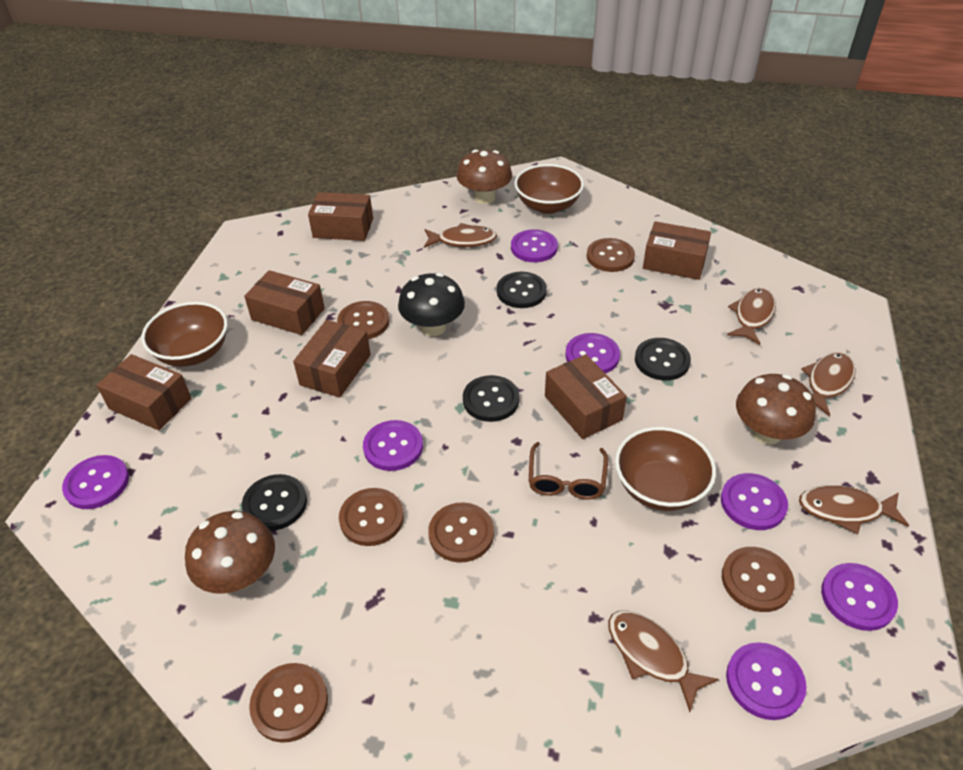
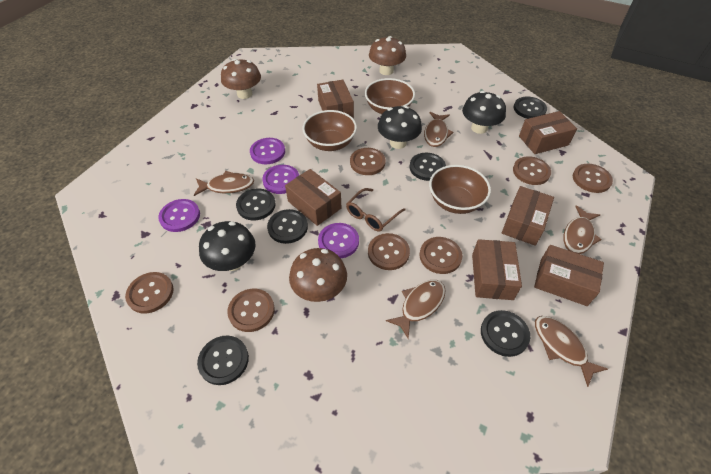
black button: [242,474,307,531] [463,375,520,422] [497,272,547,308] [635,338,691,381] = 4 -> [197,336,249,385] [236,189,276,220] [267,209,308,244] [410,153,446,181] [481,310,530,357] [514,97,547,119] = 6
black mushroom: [398,273,465,336] = 1 -> [199,221,256,271] [378,106,422,149] [462,91,506,134] = 3
brown button: [249,663,328,743] [337,301,390,339] [339,488,404,546] [428,502,494,563] [587,238,635,272] [722,547,794,612] = 6 -> [125,272,174,314] [227,289,275,332] [350,148,386,175] [368,233,410,270] [420,237,462,274] [513,156,551,185] [573,164,613,193] = 7
purple button: [62,455,129,509] [363,420,423,471] [511,229,558,262] [565,333,620,374] [721,473,788,530] [726,642,807,720] [821,563,898,631] = 7 -> [158,199,200,232] [250,138,285,164] [262,165,299,194] [318,223,359,258] = 4

